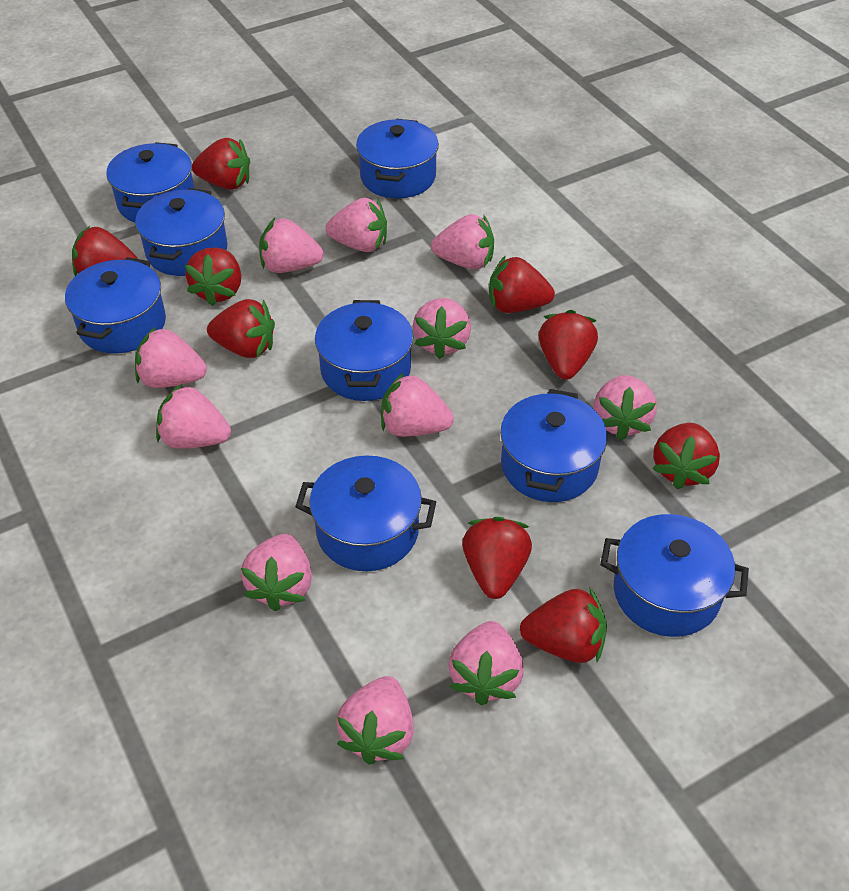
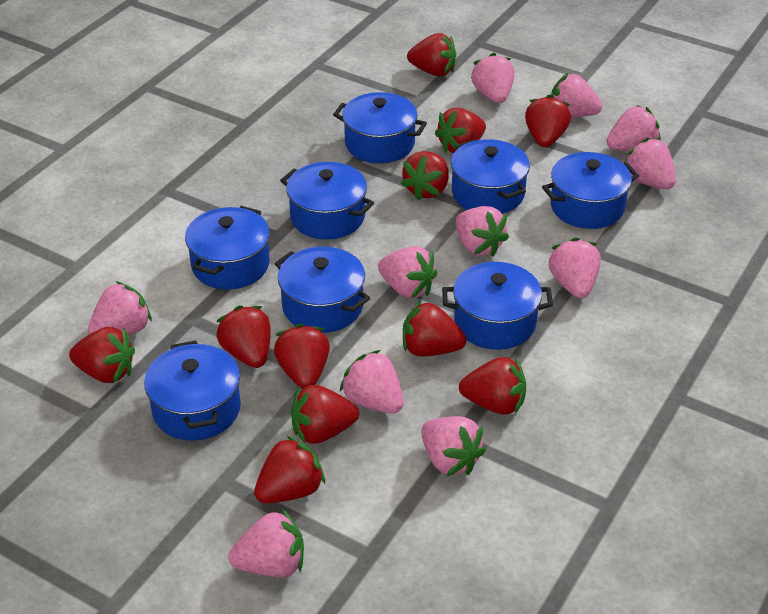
red strawberry: [72,226,138,276] [185,248,241,306] [192,138,250,190] [207,299,275,358] [462,517,532,599] [489,255,555,313] [520,587,607,663] [539,310,598,380] [652,423,720,489] = 9 -> [69,327,135,383] [216,306,271,368] [254,436,325,503] [274,324,330,389] [291,385,359,444] [401,151,449,201] [403,301,467,357] [407,33,456,76] [435,108,486,153] [459,357,526,415] [525,94,571,147] = 11

